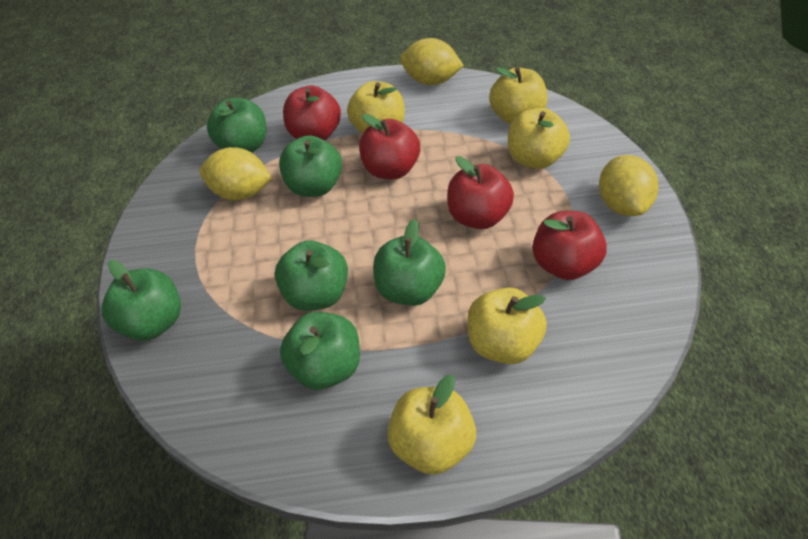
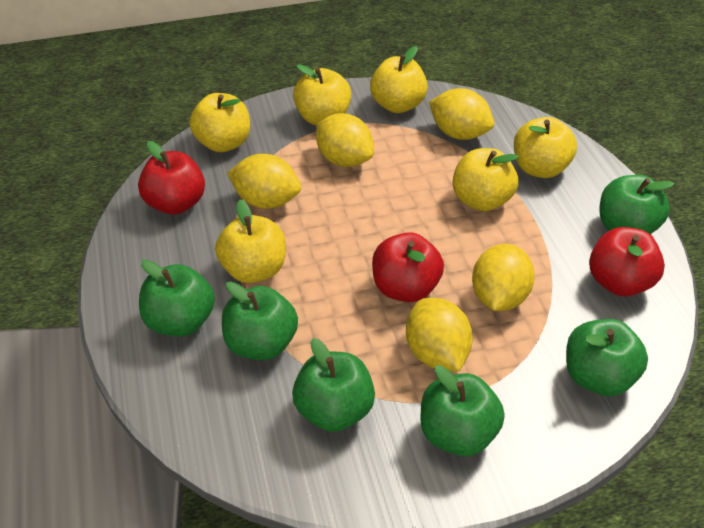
red apple: [283,85,341,140] [359,114,420,179] [447,156,514,229] [533,211,607,280] = 4 -> [138,141,205,215] [372,232,444,302] [589,227,665,296] = 3
yellow apple: [347,81,405,134] [388,374,476,475] [468,287,547,364] [489,67,547,124] [508,108,570,169] = 5 -> [189,93,250,152] [215,199,286,283] [293,64,352,125] [370,46,428,113] [453,148,519,211] [514,117,577,178] = 6
yellow lemon: [199,147,272,201] [400,38,464,85] [599,155,658,216] = 3 -> [227,154,301,208] [316,113,374,167] [406,298,473,371] [429,88,494,140] [472,244,535,311] = 5

